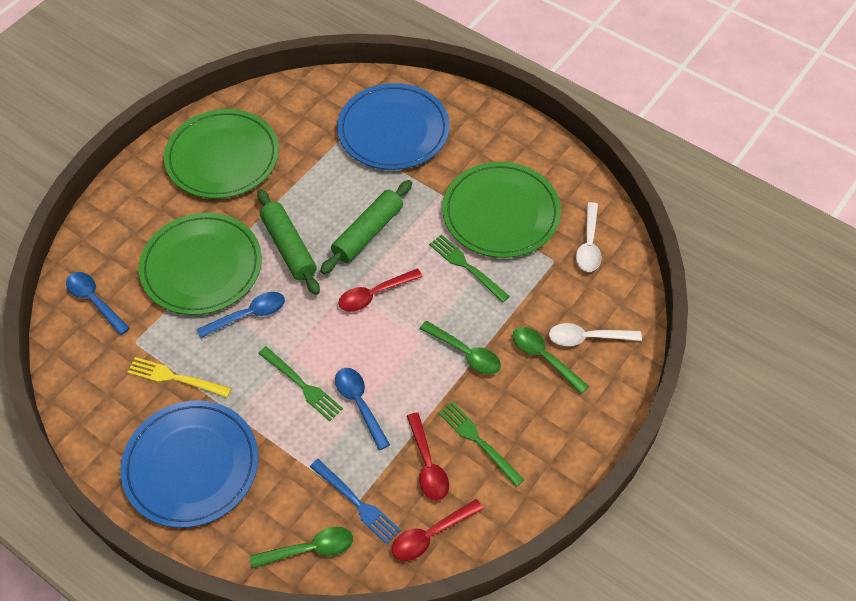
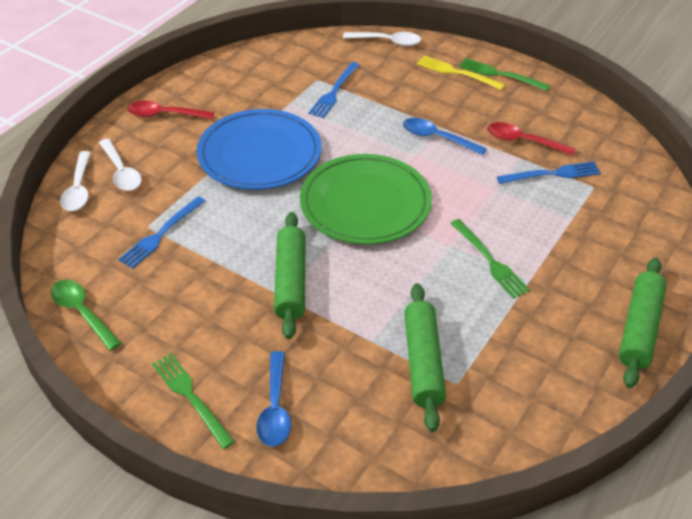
blue fork: [310,459,401,544] = 1 -> [118,196,205,269] [308,62,360,118] [497,161,601,184] = 3
blue plate: [120,400,259,528] [337,83,450,170] = 2 -> [197,109,322,190] = 1
blue spoon: [66,272,130,335] [197,292,285,338] [335,368,390,450] = 3 -> [256,351,291,447] [403,118,487,155] = 2
green plate: [139,213,262,315] [164,109,279,199] [442,162,561,258] = 3 -> [300,154,432,244] = 1
green rolling pin: [257,189,320,295] [320,180,412,274] = 2 -> [274,212,306,339] [404,283,446,432] [619,257,667,388] = 3
green spoon: [250,527,353,568] [420,321,501,375] [512,327,589,394] = 3 -> [51,280,121,351] = 1
red spoon: [338,268,423,312] [392,499,483,561] [407,412,449,501] = 3 -> [128,101,214,119] [487,122,575,156] = 2
white spoon: [549,323,642,346] [576,202,602,272] = 2 -> [60,151,91,211] [99,138,142,191] [343,32,421,46] = 3

